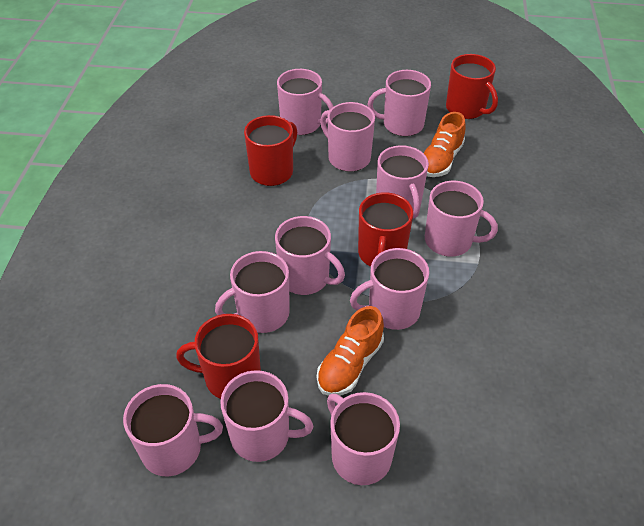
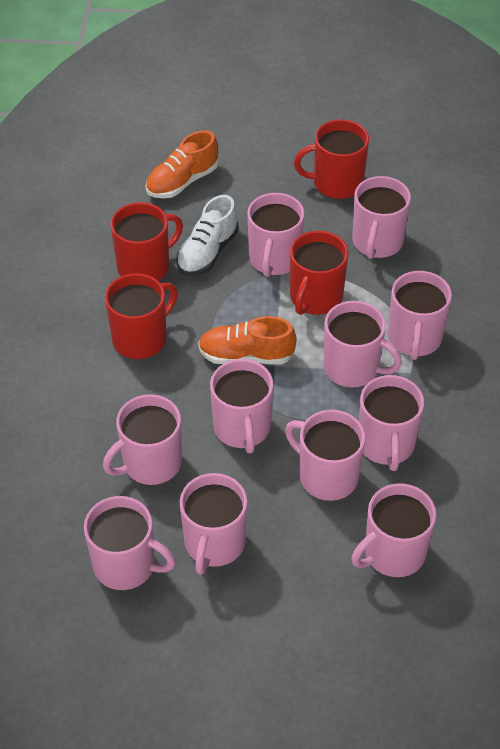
white shoe: none = 0 -> [176,195,239,276] = 1

